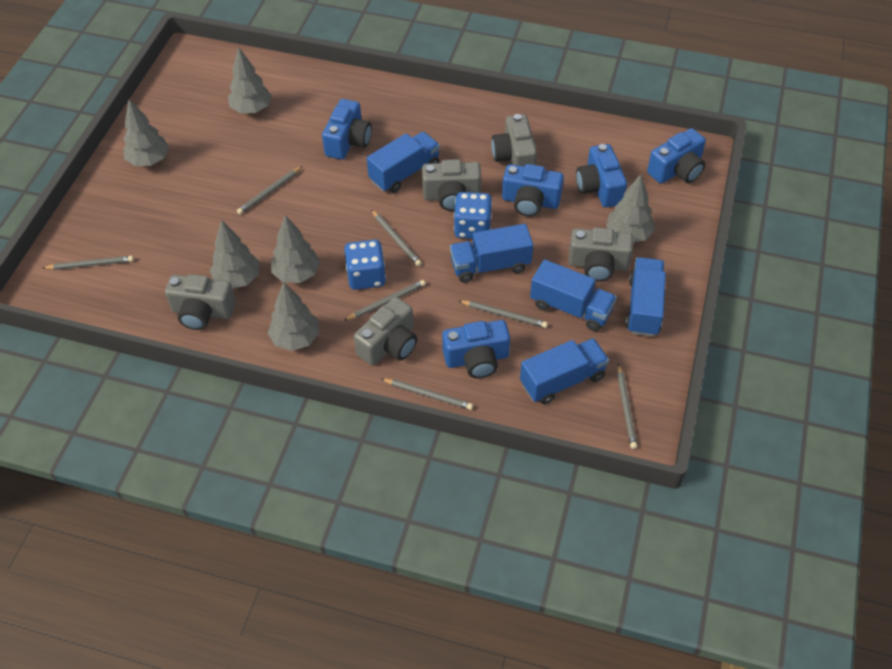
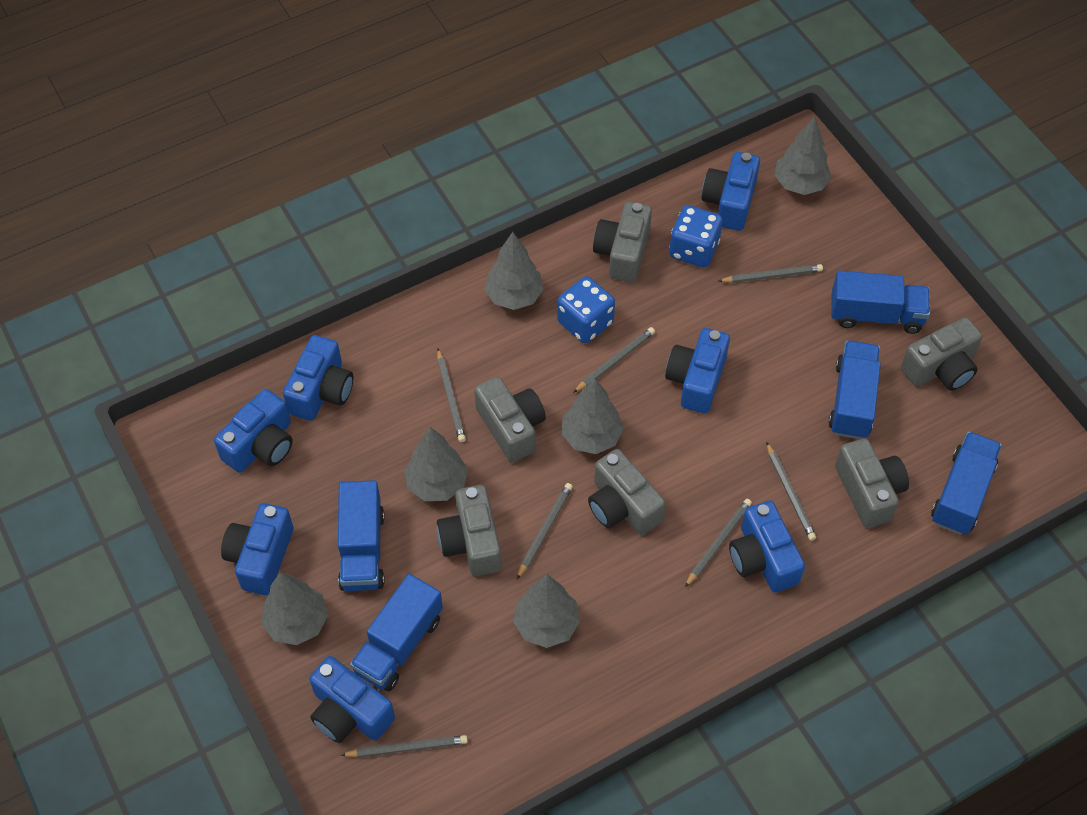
blue camera: [322,99,372,160] [442,320,510,379] [502,164,564,217] [576,144,627,207] [647,128,706,184] = 5 -> [214,389,293,473] [221,503,293,595] [283,335,354,421] [309,656,395,743] [665,328,730,414] [702,152,760,231] [729,501,805,593] = 7
grey camera: [165,274,236,330] [354,297,417,366] [422,159,481,211] [491,114,537,167] [568,227,633,282] = 5 -> [437,485,501,576] [474,376,546,463] [588,449,665,535] [593,202,652,283] [835,438,909,528] [901,317,982,391] = 6

